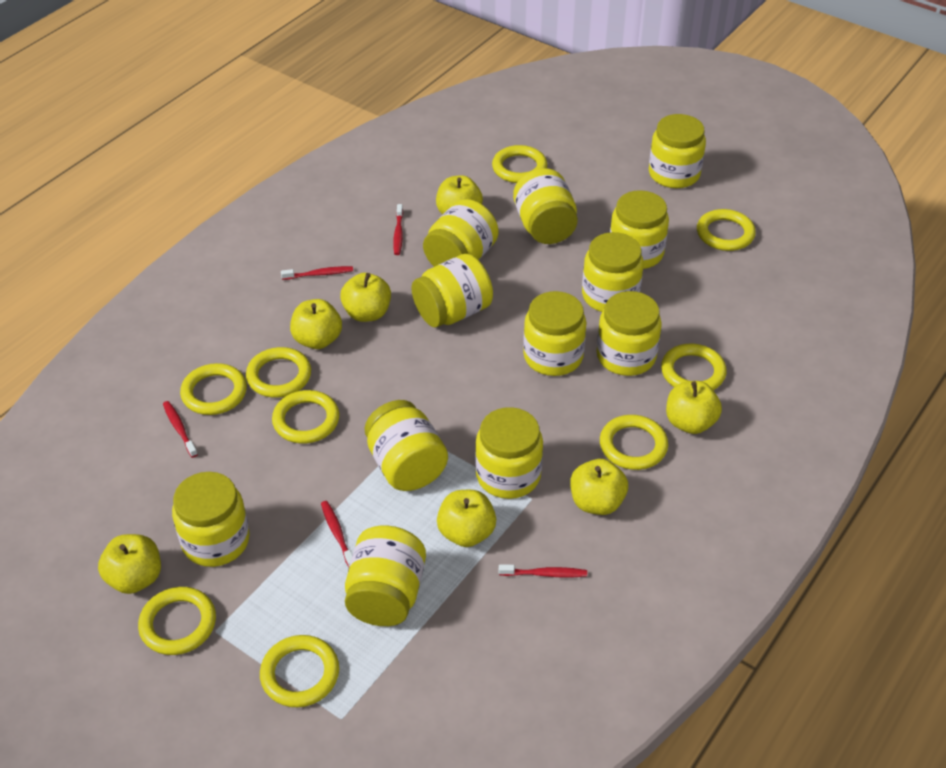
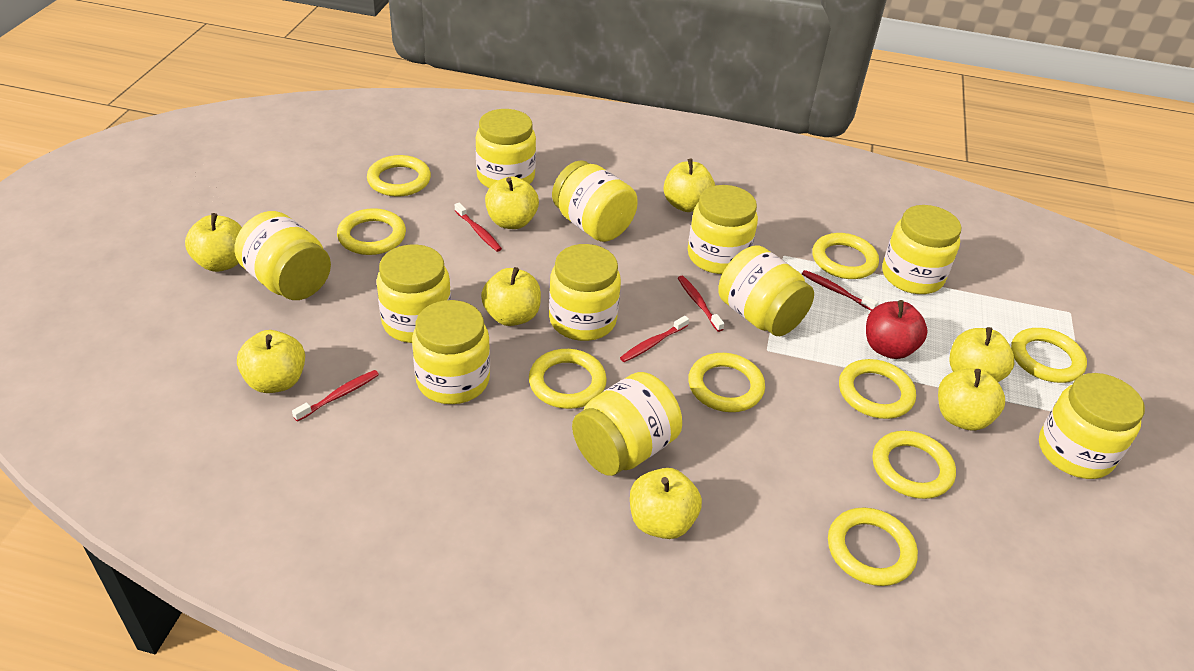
red apple: none = 0 -> [866,300,928,359] = 1
yellow apple: [98,534,161,594] [290,299,342,349] [340,273,391,322] [436,175,483,214] [437,490,496,547] [570,459,628,515] [666,381,722,434] = 7 -> [185,213,242,272] [237,330,305,393] [481,267,541,326] [485,177,539,229] [630,468,702,539] [664,159,715,212] [938,368,1005,431] [949,327,1014,382] = 8
yellow jar: [172,472,250,567] [345,525,426,626] [365,400,448,491] [412,254,493,327] [423,199,499,267] [475,407,543,499] [513,168,578,244] [523,291,586,376] [582,232,644,312] [596,291,662,376] [610,191,669,269] [649,114,706,188] = 12 -> [234,211,331,300] [376,244,451,343] [412,300,490,404] [476,109,536,188] [549,244,621,341] [552,160,638,242] [572,372,682,476] [688,185,758,274] [719,245,814,336] [882,205,961,294] [1039,373,1145,479] = 11

